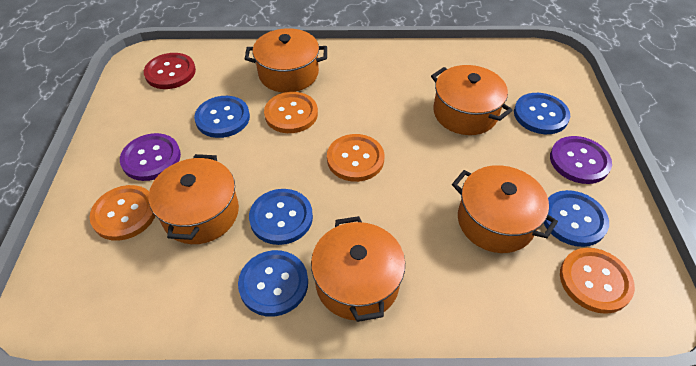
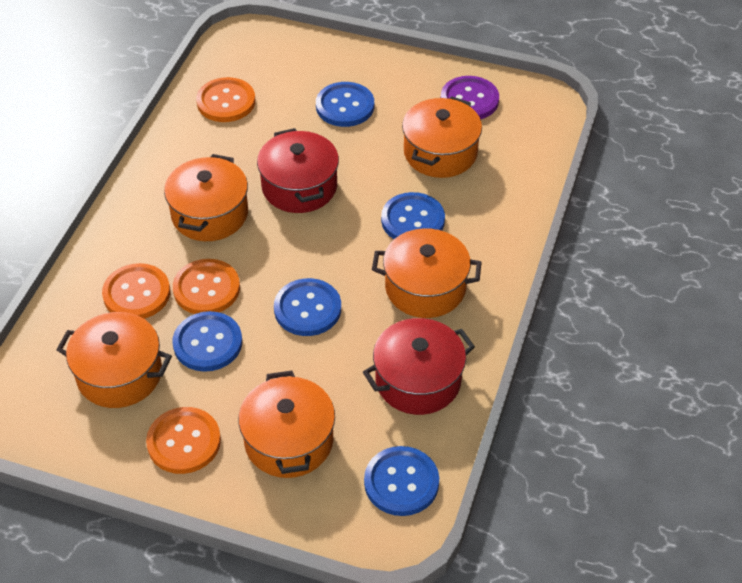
purple button: [120,133,181,181] [550,136,612,184] = 2 -> [441,76,499,119] = 1
red button: [144,53,196,89] = 1 -> none = 0
red pot: none = 0 -> [257,128,339,213] [363,318,475,415] = 2

